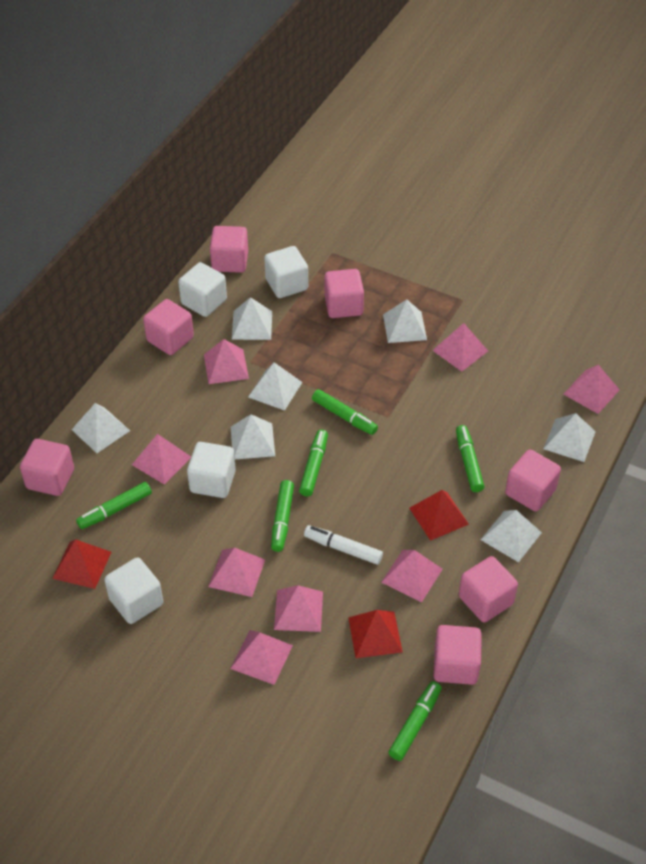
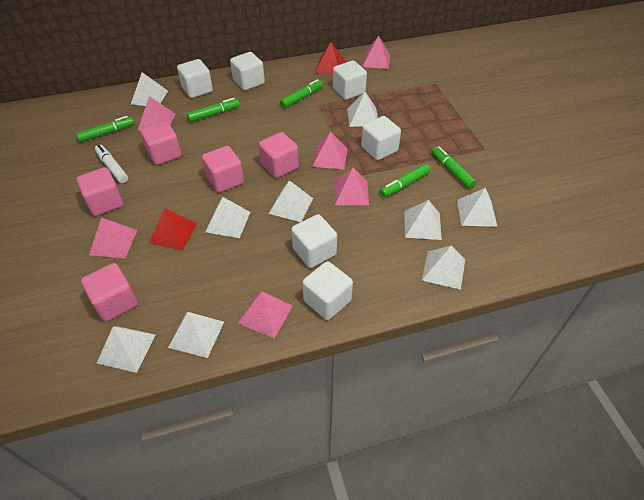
green marker: [76,482,152,529] [271,480,294,552] [299,429,328,496] [312,389,378,435] [388,681,442,761] [456,425,484,492] = 6 -> [76,116,134,142] [187,98,240,122] [280,79,323,108] [380,164,430,197] [432,147,476,189] = 5
pink cube: [20,439,74,496] [143,299,194,355] [210,226,248,273] [324,269,364,318] [433,625,482,685] [459,556,518,622] [505,449,561,511] = 7 -> [76,167,124,216] [81,263,138,321] [140,121,182,165] [202,146,244,193] [258,132,299,178] = 5
pink pyramid: [132,434,191,485] [204,339,249,384] [208,547,265,597] [230,630,293,685] [274,585,323,632] [381,550,443,603] [432,323,488,372] [563,365,620,414] = 8 -> [89,217,138,258] [138,96,175,130] [238,291,293,338] [312,132,348,170] [334,168,369,205] [362,36,390,69] = 6
red pyramid: [52,539,111,589] [348,610,403,658] [409,490,469,541] = 3 -> [149,208,197,250] [315,42,346,75] = 2
white cube: [104,557,163,624] [178,262,227,317] [187,442,236,498] [264,246,308,298] = 4 -> [177,59,213,98] [230,52,265,90] [291,214,337,268] [302,261,353,320] [333,61,367,100] [361,116,401,160] = 6
white pyramid: [71,403,130,453] [231,414,275,459] [232,297,272,340] [248,362,302,411] [383,299,427,343] [481,510,542,562] [543,413,596,462] = 7 -> [97,326,156,373] [131,72,168,106] [168,312,224,358] [205,197,250,238] [269,180,313,222] [347,92,378,127] [405,200,442,240] [422,245,465,290] [457,188,497,227] = 9

